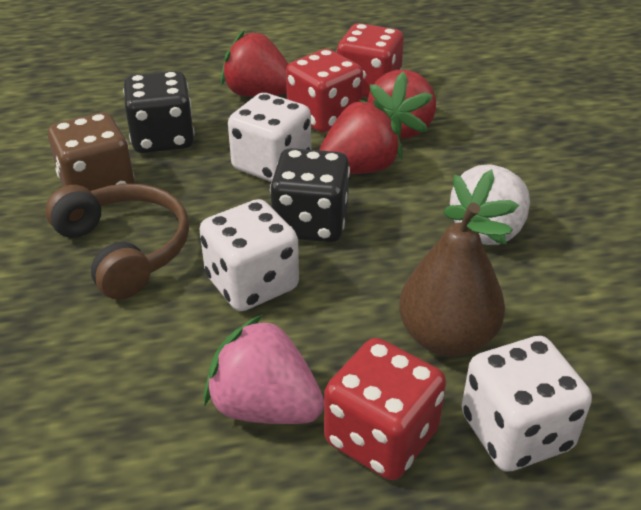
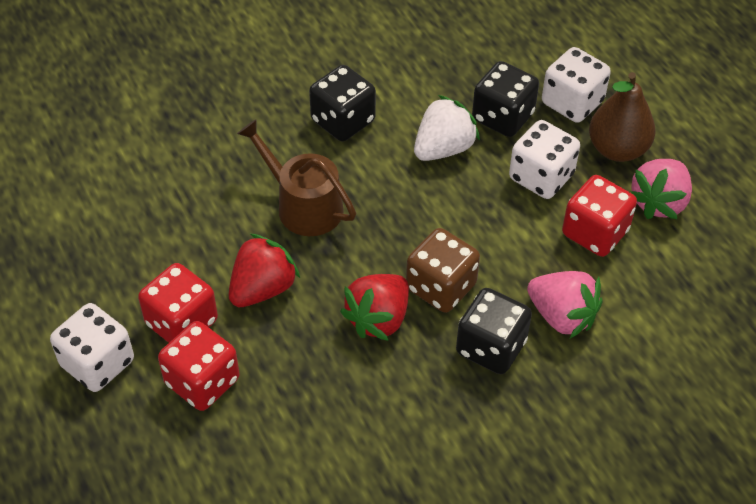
black dice: [123,71,195,153] [270,148,350,242] = 2 -> [309,65,376,141] [456,288,532,374] [472,61,539,137] = 3
brown headphones: [46,184,189,300] = 1 -> none = 0
brown watering can: none = 0 -> [237,120,356,236] = 1
pink strawberry: [204,314,324,424] = 1 -> [527,271,603,338] [630,159,692,219] = 2
red strawberry: [221,30,288,97] [319,99,403,174] [368,70,436,139] = 3 -> [229,234,300,307] [340,274,409,341] = 2

